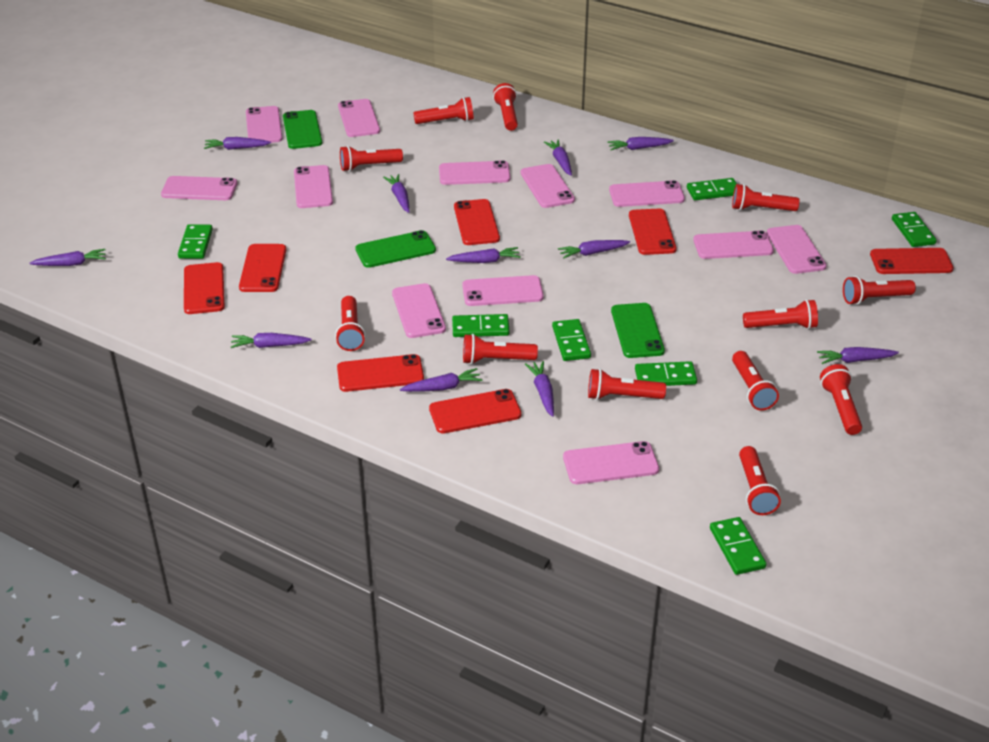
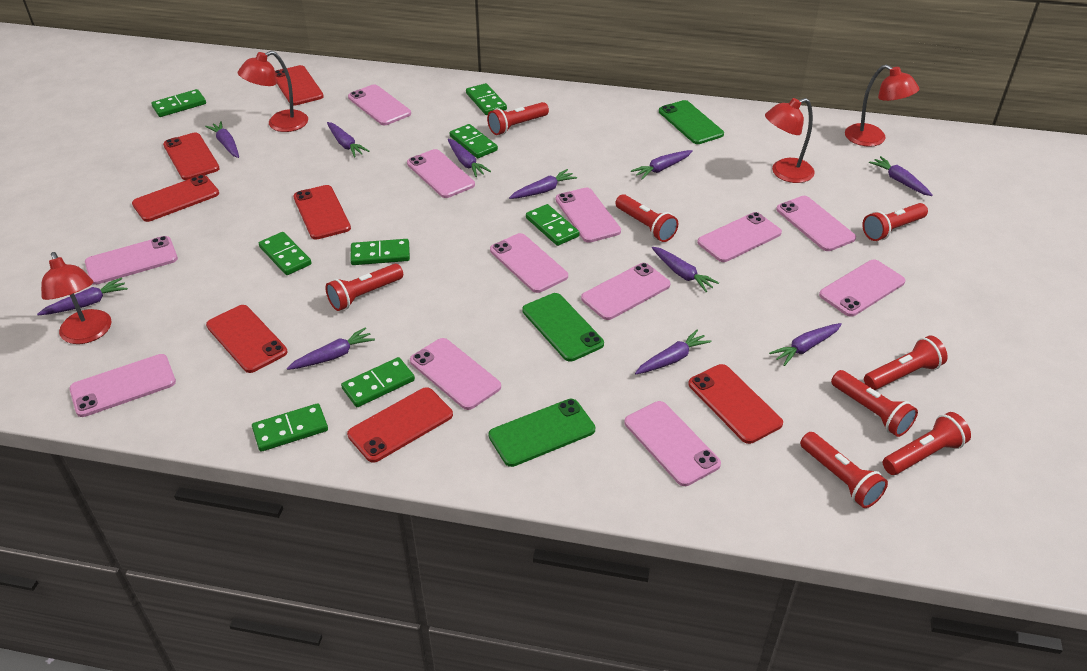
green domino: [178,224,213,259] [452,314,509,337] [552,319,591,361] [635,361,697,386] [687,178,737,200] [710,517,766,575] [892,212,937,247] = 7 -> [151,89,206,117] [252,403,328,452] [259,232,311,275] [341,357,415,407] [350,239,410,265] [450,124,498,158] [466,83,507,115] [526,204,580,246] = 8
red flashlight: [335,296,365,351] [340,146,403,171] [413,97,474,124] [463,334,538,364] [493,83,518,131] [588,369,666,400] [732,184,800,211] [732,351,779,411] [739,446,781,515] [743,300,818,329] [820,364,862,435] [843,276,916,305] = 12 -> [325,264,403,311] [487,102,549,135] [615,194,678,242] [800,432,888,508] [831,370,918,437] [862,203,928,241] [864,336,948,390] [883,412,971,475] = 8
red lamp: none = 0 -> [41,252,111,344] [238,51,308,132] [765,98,815,183] [845,64,919,147] = 4

